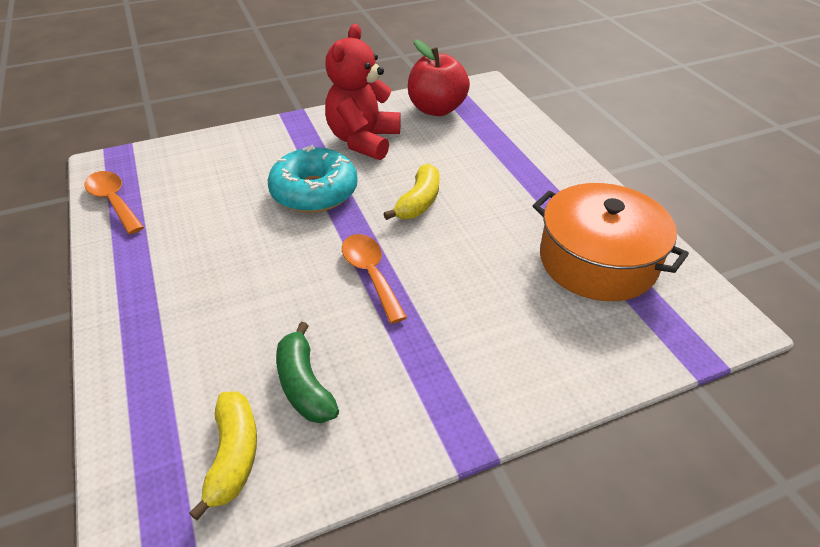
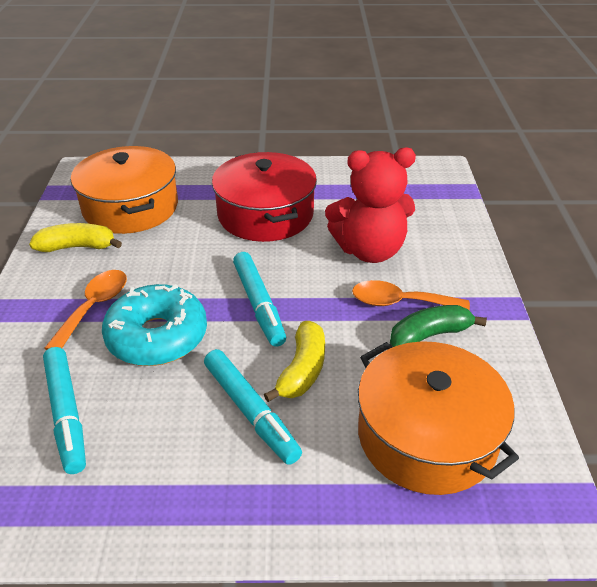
orange pot: [533,183,689,301] = 1 -> [71,146,178,234] [358,341,519,495] = 2
red apple: [408,39,470,116] = 1 -> none = 0
red pot: none = 0 -> [212,152,317,242] = 1
turquoise marker: none = 0 -> [43,347,86,474] [204,349,302,465] [233,252,286,347] = 3

